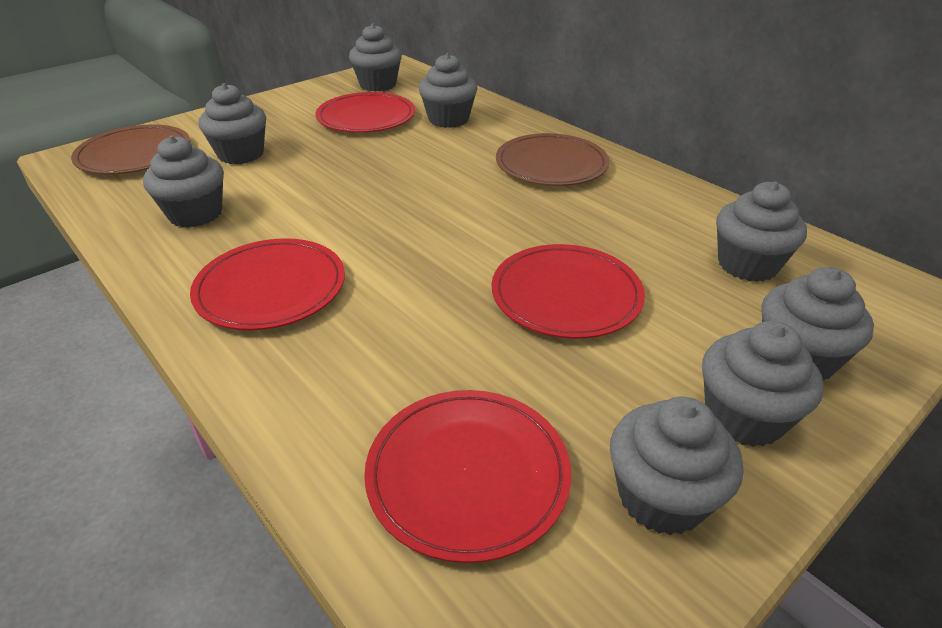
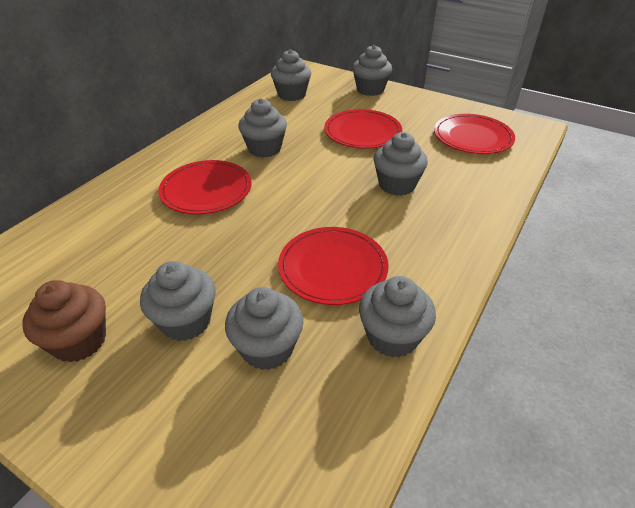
brown cupcake: none = 0 -> [22,280,106,362] = 1
brown plate: [71,124,190,174] [496,133,609,186] = 2 -> none = 0
grey cupcake: [143,136,224,228] [199,83,266,164] [349,24,402,92] [419,53,478,128] [610,397,743,535] [702,321,824,447] [716,181,807,282] [762,267,874,381] = 8 -> [140,261,216,341] [225,287,303,370] [238,98,287,157] [271,49,311,101] [352,45,392,96] [359,276,436,358] [373,132,428,196] = 7

